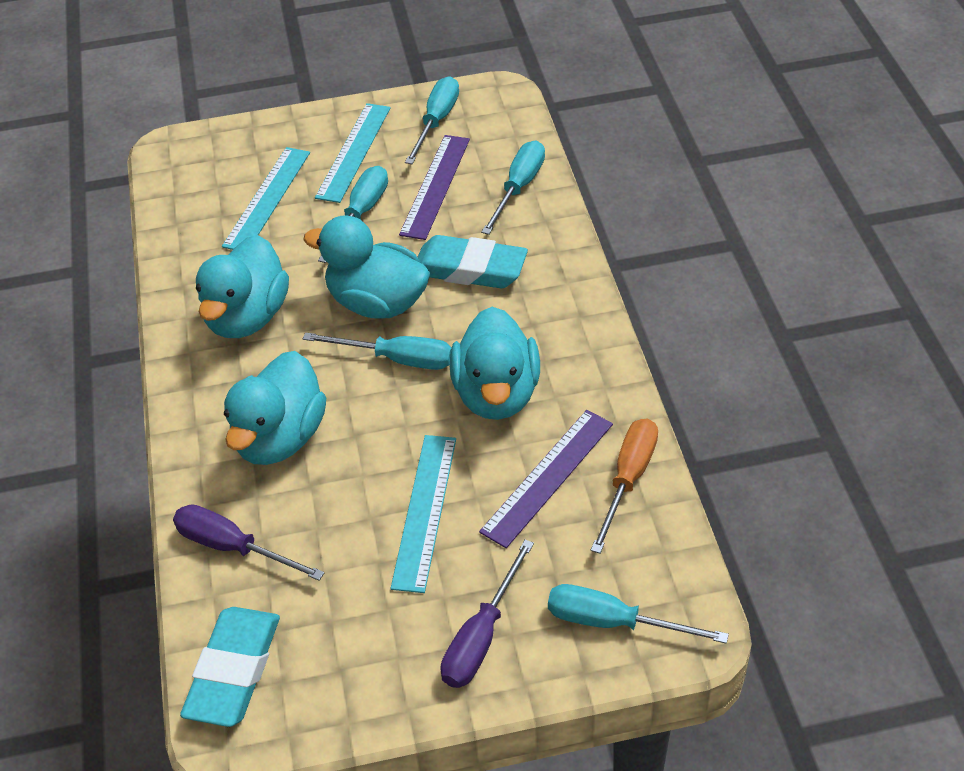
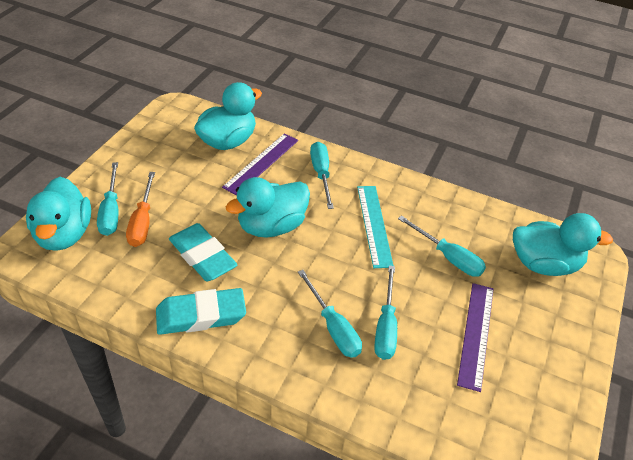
purple screwdriver: [173,504,325,581] [441,539,534,688] = 2 -> none = 0
turquoise ruler: [222,147,310,250] [315,103,391,203] [391,435,456,593] = 3 -> [357,186,394,268] = 1

